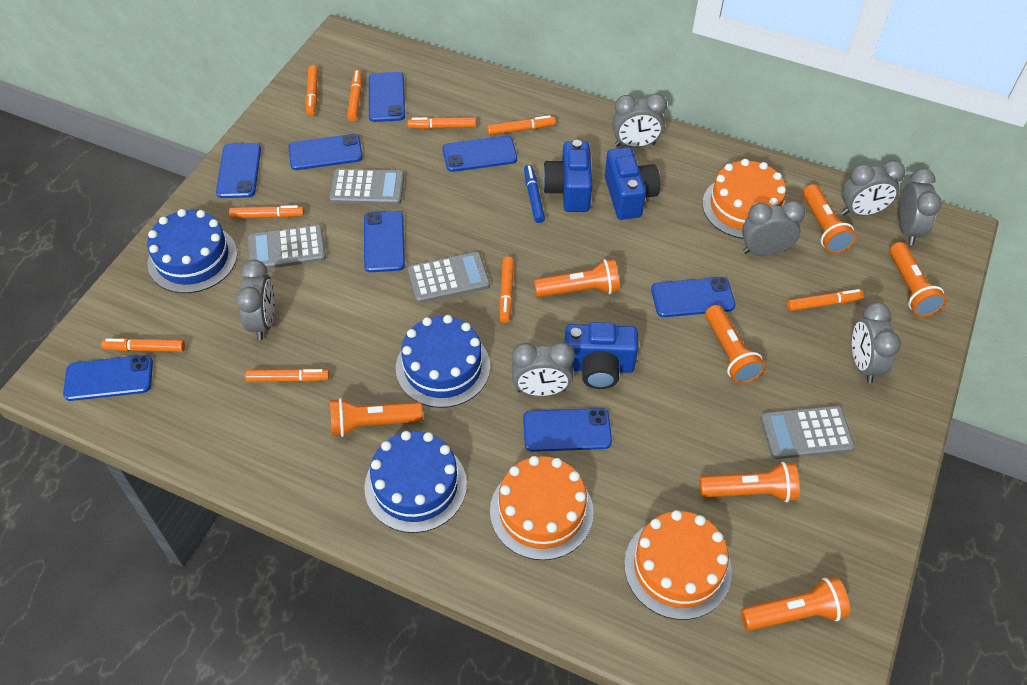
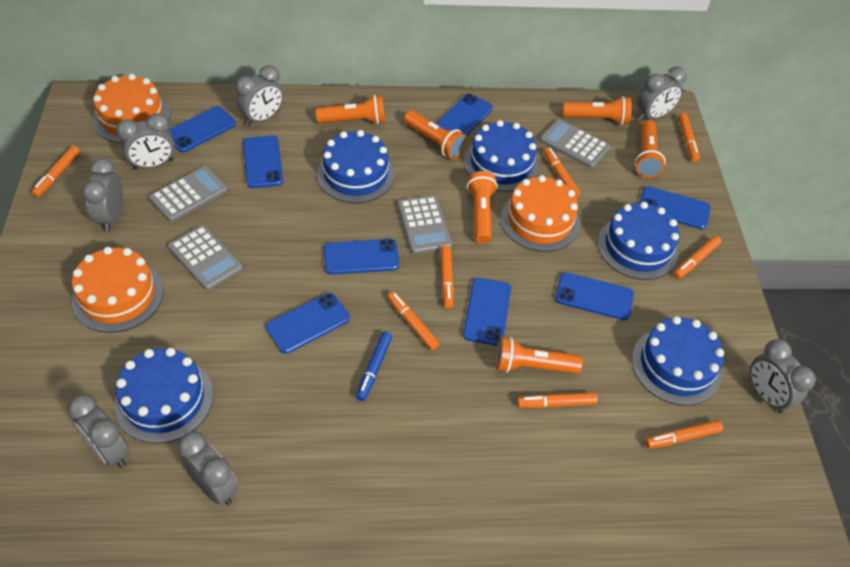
blue cake: [147,209,237,293] [364,431,467,533] [396,315,490,408] = 3 -> [115,348,213,443] [317,130,395,203] [464,120,539,192] [598,202,679,280] [632,316,724,406] = 5
blue camera: [542,140,592,212] [564,322,639,389] [605,147,660,220] = 3 -> none = 0
orange flashlight: [330,398,423,437] [534,259,620,297] [699,462,800,502] [705,305,765,384] [741,577,850,631] [803,184,856,254] [889,242,947,317] = 7 -> [316,95,385,124] [404,111,467,159] [467,171,498,244] [495,337,583,374] [562,96,632,125] [635,120,666,178] = 6
orange marker: [101,338,185,352] [229,205,304,218] [245,368,330,382] [306,65,318,116] [347,70,362,122] [407,117,476,129] [487,115,556,135] [499,257,514,323] [787,289,864,311] = 9 -> [32,146,80,197] [388,292,440,350] [440,245,454,309] [517,393,598,408] [544,147,581,198] [645,420,723,449] [673,236,722,279] [678,113,700,162] = 8

